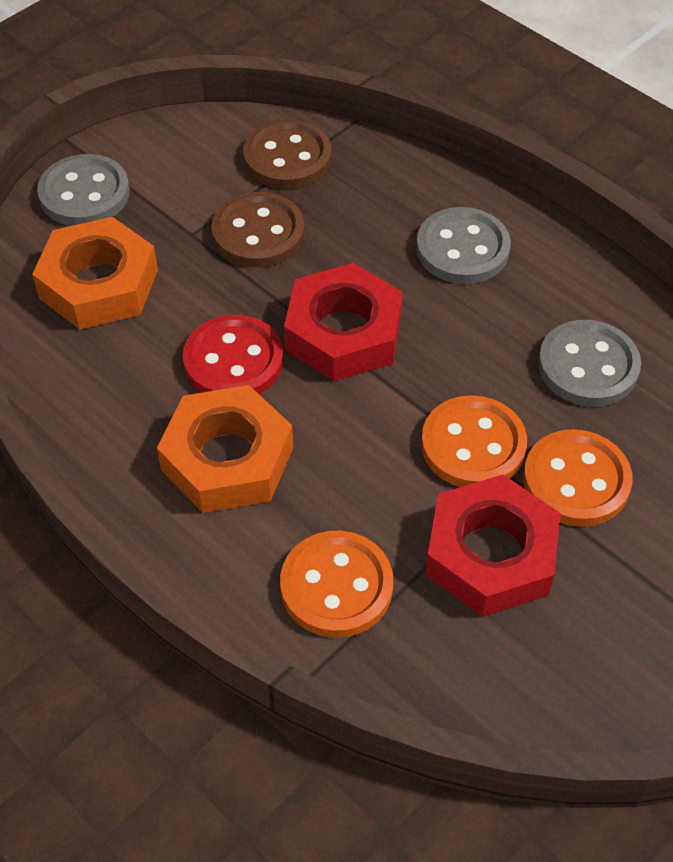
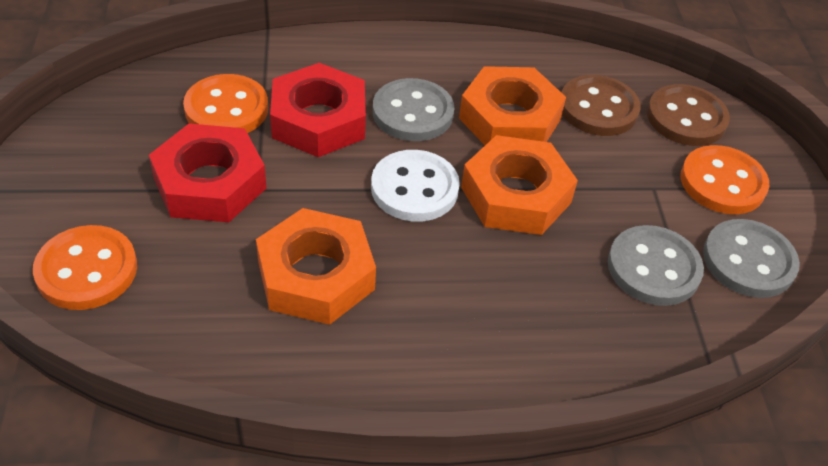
orange nut: [32,217,158,329] [157,385,293,513] = 2 -> [256,208,376,325] [459,66,566,145] [461,135,578,235] = 3
red button: [183,315,283,395] = 1 -> none = 0
white button: none = 0 -> [371,150,460,222] = 1

